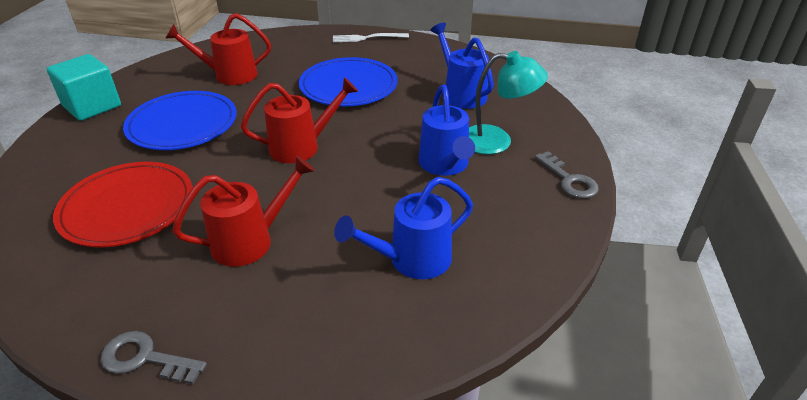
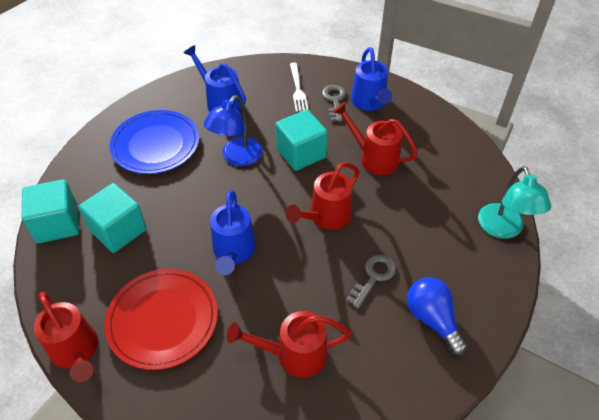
blue lamp: none = 0 -> [204,95,263,166] = 1
blue light bulb: none = 0 -> [407,277,468,356] = 1
blue plate: [123,91,237,150] [299,57,398,106] = 2 -> [109,110,199,174] = 1
red watering can: [165,13,271,85] [172,155,315,267] [241,77,358,163] = 3 -> [34,292,98,382] [227,311,351,378] [285,162,359,230] [333,102,418,175] = 4
turquoise cube: [47,54,121,121] = 1 -> [22,179,79,243] [79,183,147,253] [276,110,328,171] = 3

